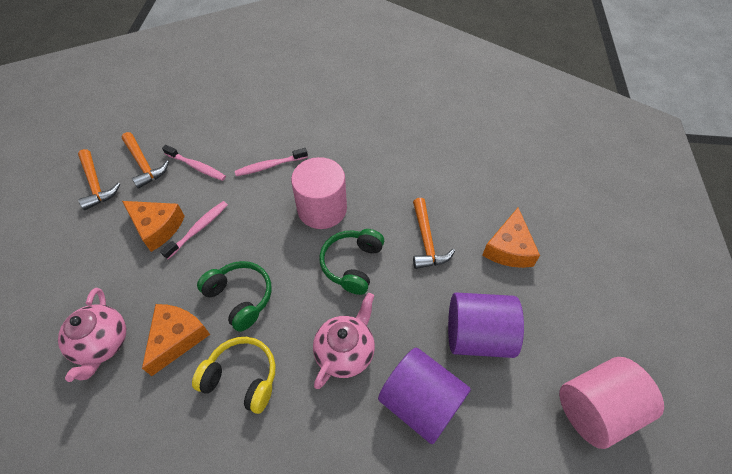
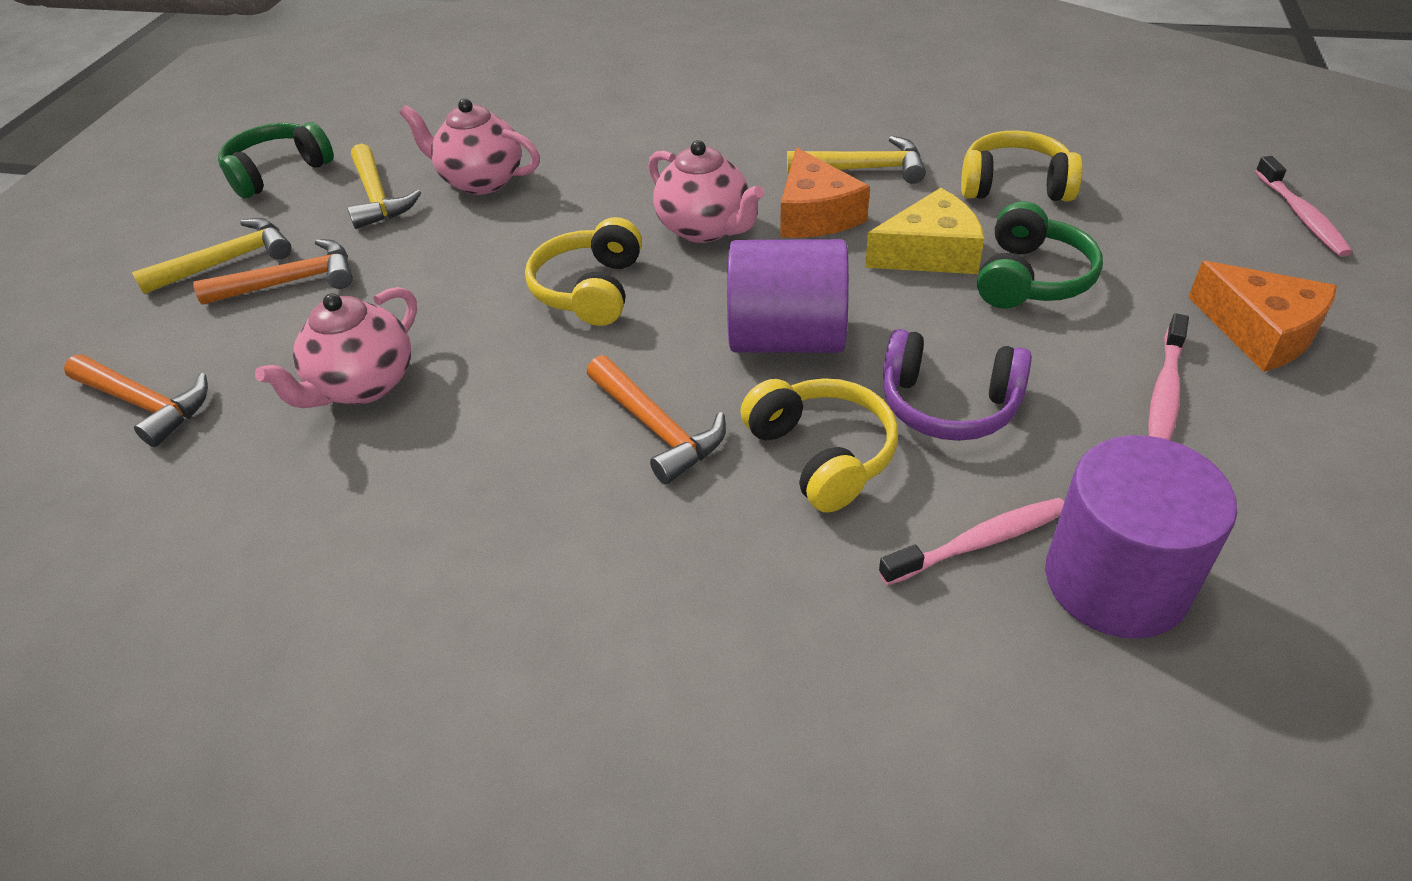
orange cheese: [122,201,185,252] [142,304,210,376] [482,208,540,268] = 3 -> [781,148,870,238] [1188,261,1337,372] = 2
pink cylinder: [291,157,347,229] [559,357,664,449] = 2 -> none = 0
pink teapot: [58,288,126,382] [313,293,375,389] = 2 -> [255,287,417,408] [399,98,540,195] [648,140,765,243] = 3
purple headphones: none = 0 -> [883,329,1032,441] = 1
yellow cheese: none = 0 -> [865,188,984,274] = 1
yellow hammer: none = 0 -> [132,218,292,294] [348,144,421,229] [787,136,926,184] = 3
yellow headphones: [192,337,276,414] = 1 -> [525,217,642,326] [740,378,898,513] [961,130,1083,202] = 3

